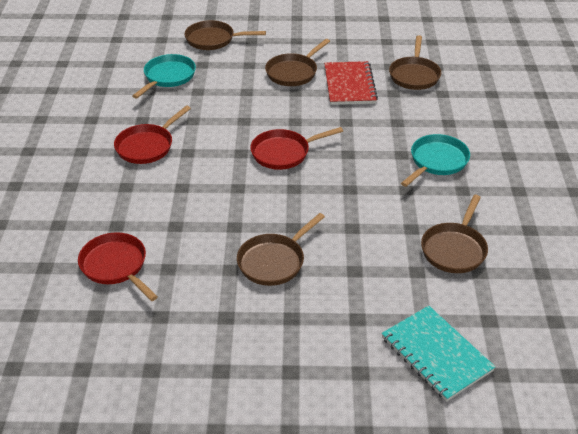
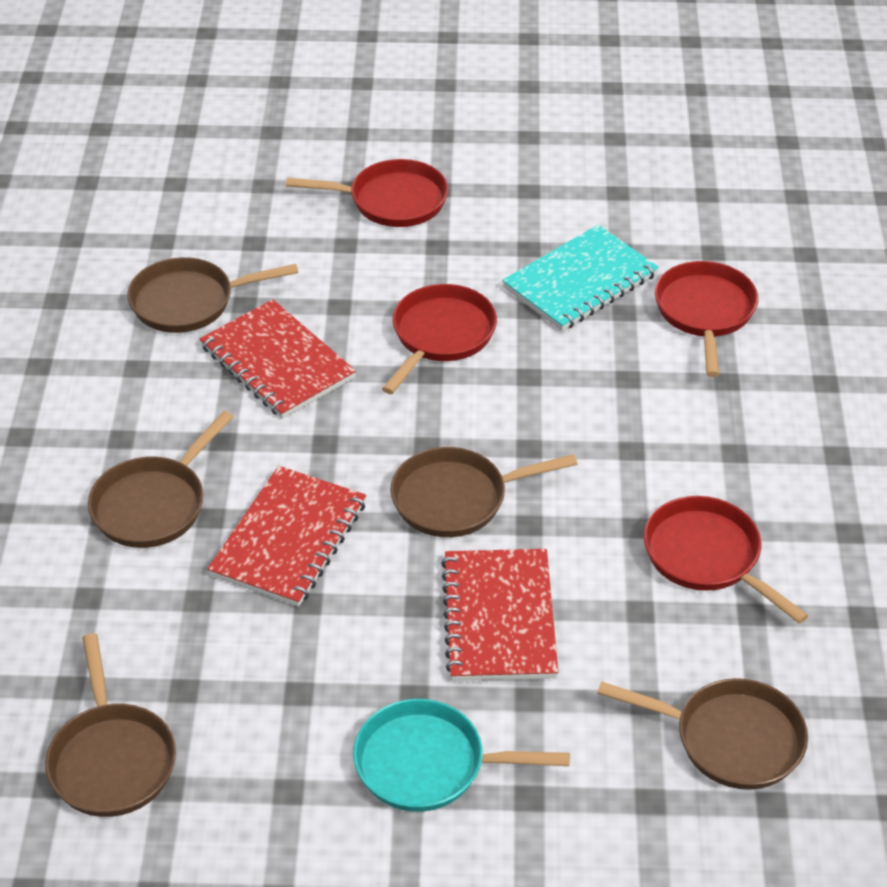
red notebook: [324,61,378,105] = 1 -> [200,299,356,419] [207,466,366,607] [441,549,558,681] = 3
red pan: [78,232,158,301] [114,106,191,164] [250,127,343,170] = 3 -> [286,159,448,227] [382,284,497,394] [644,496,809,624] [655,261,758,377] = 4
turquoise pan: [133,54,196,99] [401,134,470,187] = 2 -> [353,699,570,812] = 1

